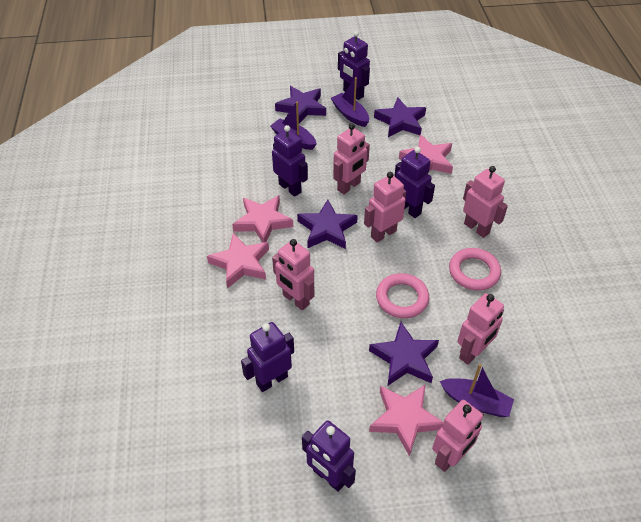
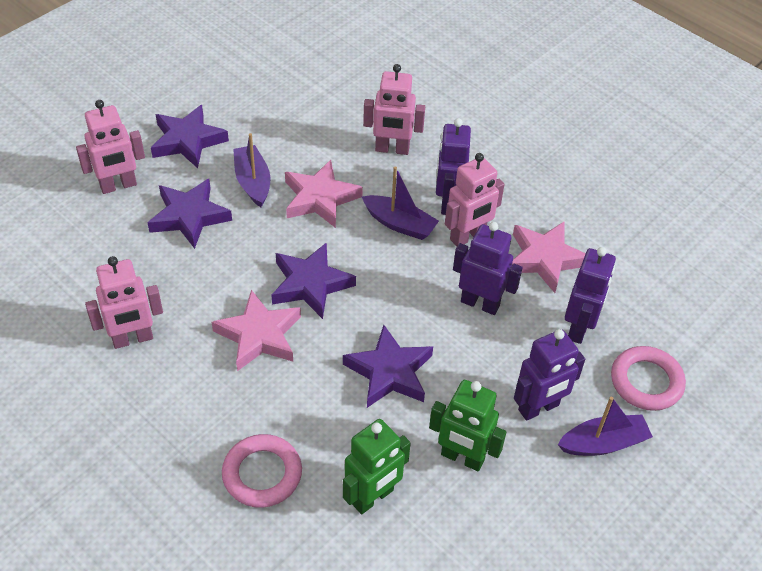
green robot: none = 0 -> [343,419,411,514] [429,380,506,471] = 2
pink robot: [272,239,314,310] [333,123,370,194] [364,172,406,242] [432,400,484,472] [457,293,504,365] [463,166,508,238] = 6 -> [76,100,145,194] [85,256,163,349] [363,64,425,155] [445,153,505,247] = 4
pink star: [207,233,269,289] [232,195,293,243] [369,384,444,457] [399,135,453,174] = 4 -> [212,290,301,371] [285,160,363,228] [512,221,586,293] = 3
purple robot: [241,322,294,392] [272,125,308,197] [302,420,356,492] [338,31,370,100] [394,147,435,218] = 5 -> [436,118,471,215] [453,222,523,315] [514,329,585,421] [565,247,616,344] = 4

